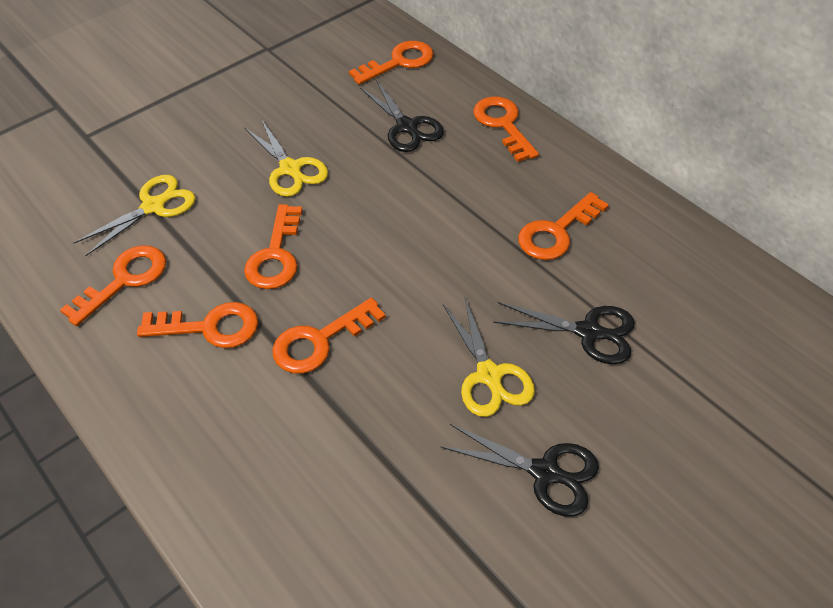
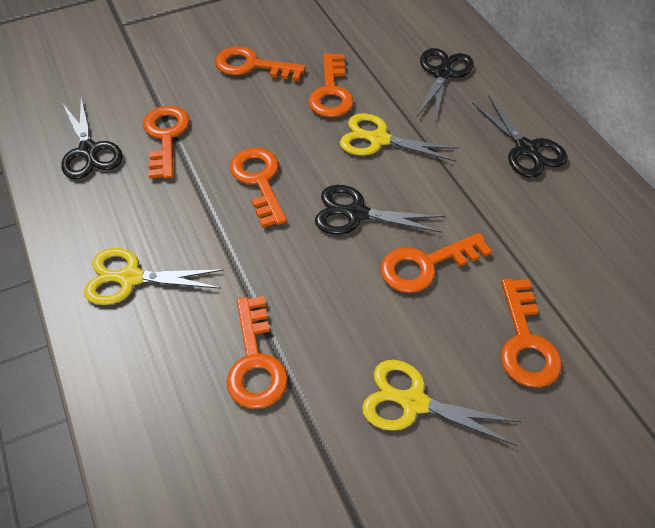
black scissors: [360,80,444,152] [440,424,599,516] [493,302,635,364] = 3 -> [62,97,123,179] [315,185,445,235] [416,48,474,123] [472,96,567,178] = 4

